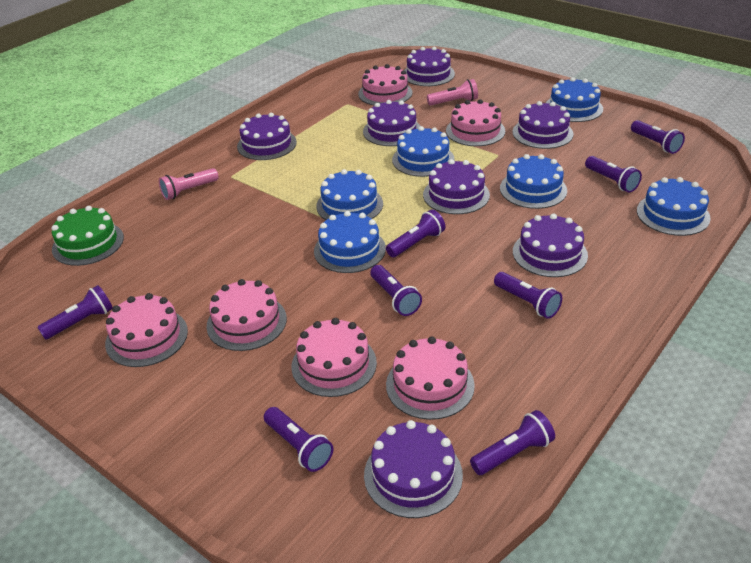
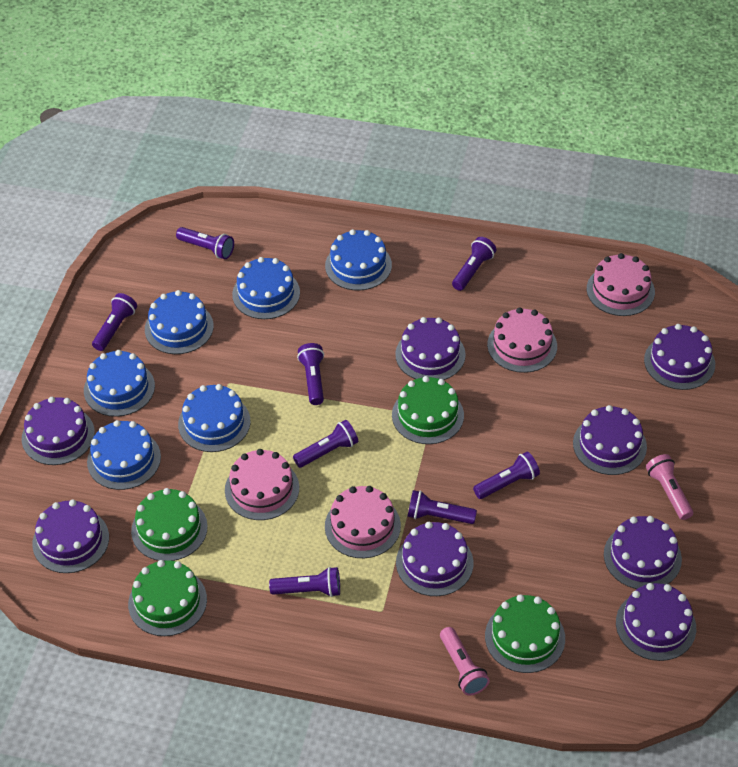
green cake: [51,206,124,266] = 1 -> [128,560,207,636] [131,488,208,561] [392,376,464,444] [485,594,565,673] = 4
pink cake: [105,293,188,367] [206,279,287,351] [291,318,377,397] [358,64,412,106] [386,336,475,420] [446,99,505,146] = 6 -> [225,449,299,520] [325,486,401,558] [487,307,557,373] [587,253,655,316] = 4
purple cake: [237,113,297,160] [363,100,420,146] [364,420,463,518] [404,47,455,86] [423,159,490,214] [513,101,573,149] [513,213,588,277] = 7 -> [22,397,95,465] [32,499,109,573] [395,317,466,380] [396,522,473,596] [573,405,647,475] [604,516,682,589] [616,583,696,661] [644,324,715,390] = 8

